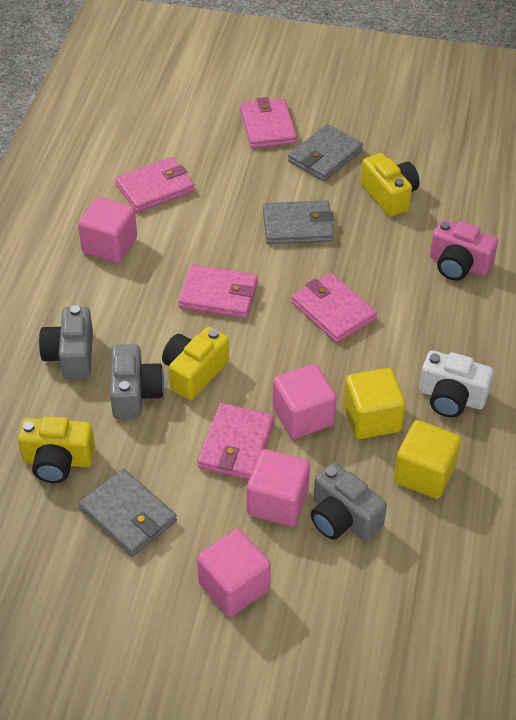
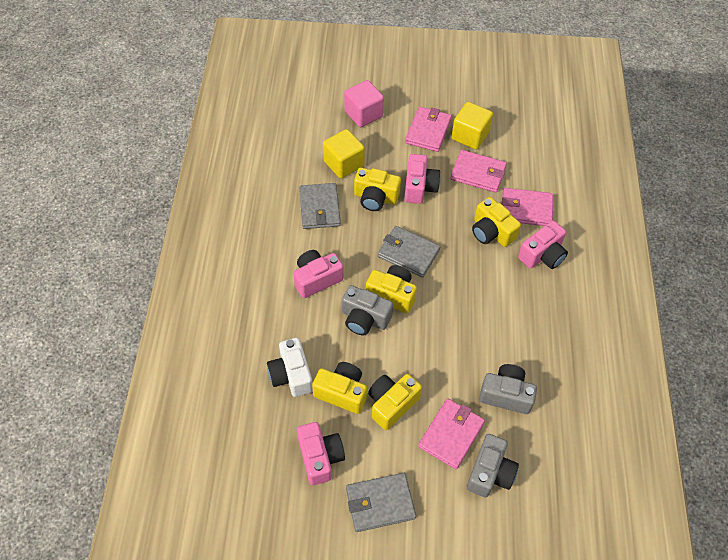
pink camera: [430,219,498,281] = 1 -> [293,250,344,298] [297,422,345,485] [404,154,441,204] [518,221,568,269] = 4
pink cube: [78,197,137,263] [197,529,271,617] [247,449,310,527] [272,364,336,439] = 4 -> [344,80,384,127] = 1
pink wallet: [115,157,194,213] [178,264,258,318] [197,403,274,480] [240,97,297,148] [291,273,377,343] = 5 -> [405,107,452,152] [418,398,485,469] [450,150,507,193] [502,188,553,226] = 4
yellow camera: [18,416,95,483] [162,327,229,400] [361,153,420,217] = 3 -> [312,362,367,414] [354,168,401,211] [366,265,417,313] [368,374,422,430] [472,197,521,247] = 5

